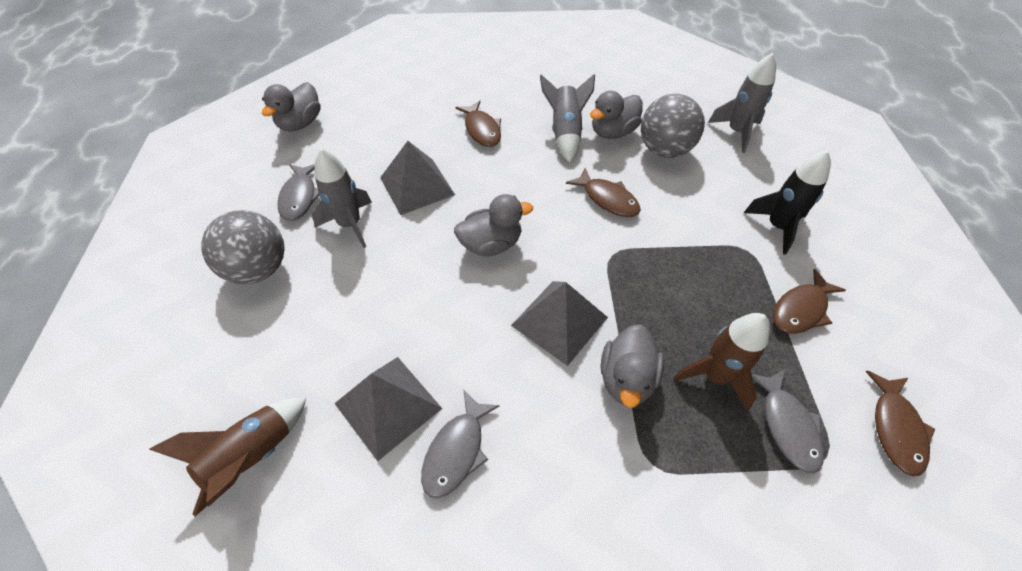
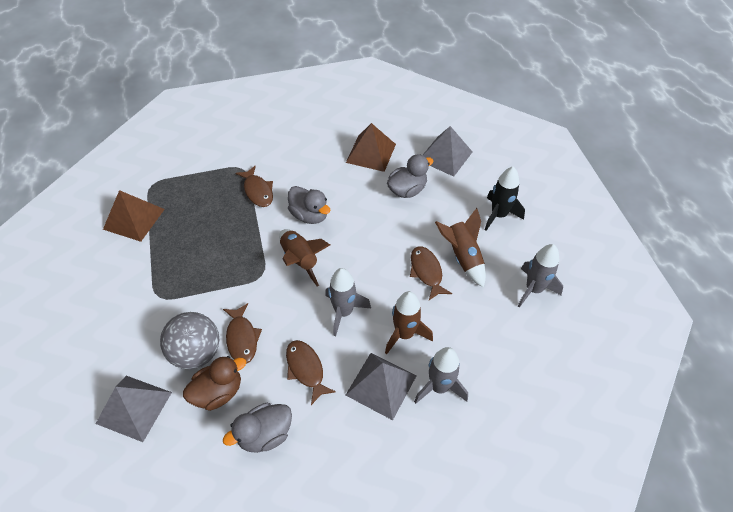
brown duck: none = 0 -> [183,356,246,411] = 1
brown pyramid: none = 0 -> [103,190,165,242] [346,123,396,172] = 2
brown rocket: [149,398,306,516] [674,313,770,411] = 2 -> [279,229,330,286] [385,291,433,354] [435,208,486,288] = 3
grey ball: [201,210,284,284] [641,94,705,158] = 2 -> [160,312,219,369] = 1
grey duck: [262,82,321,131] [454,194,533,257] [590,91,643,139] [601,324,664,408] = 4 -> [223,403,292,453] [288,186,330,224] [387,155,434,198] = 3
grey fish: [277,164,320,221] [421,391,500,498] [752,369,824,474] = 3 -> none = 0

